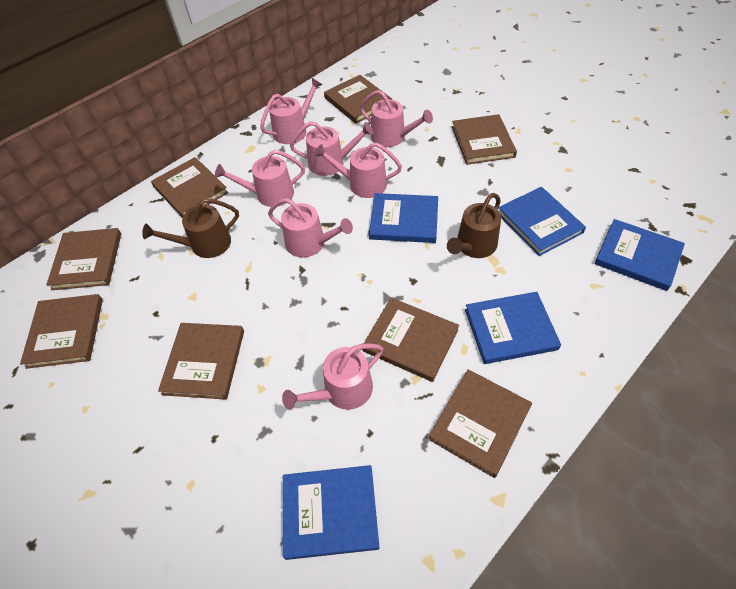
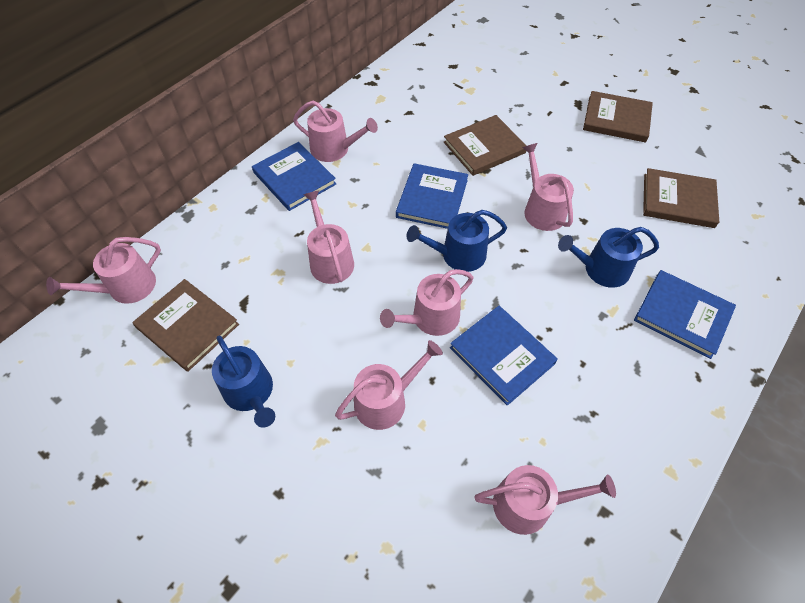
blue book: [283,465,380,560] [369,193,438,243] [465,292,561,364] [498,187,586,256] [595,219,685,291] = 5 -> [252,142,336,211] [396,163,468,229] [450,306,558,406] [634,270,736,359] = 4
blue watering can: none = 0 -> [212,336,275,428] [407,210,507,272] [558,227,659,288] = 3
brown book: [20,294,103,369] [46,228,121,290] [151,157,228,218] [158,323,244,400] [324,75,392,124] [363,298,459,382] [428,369,532,478] [452,114,517,165] = 8 -> [132,279,239,372] [444,115,526,176] [583,91,653,143] [643,168,719,228] = 4
brown watering can: [142,198,239,258] [447,193,501,258] = 2 -> none = 0

